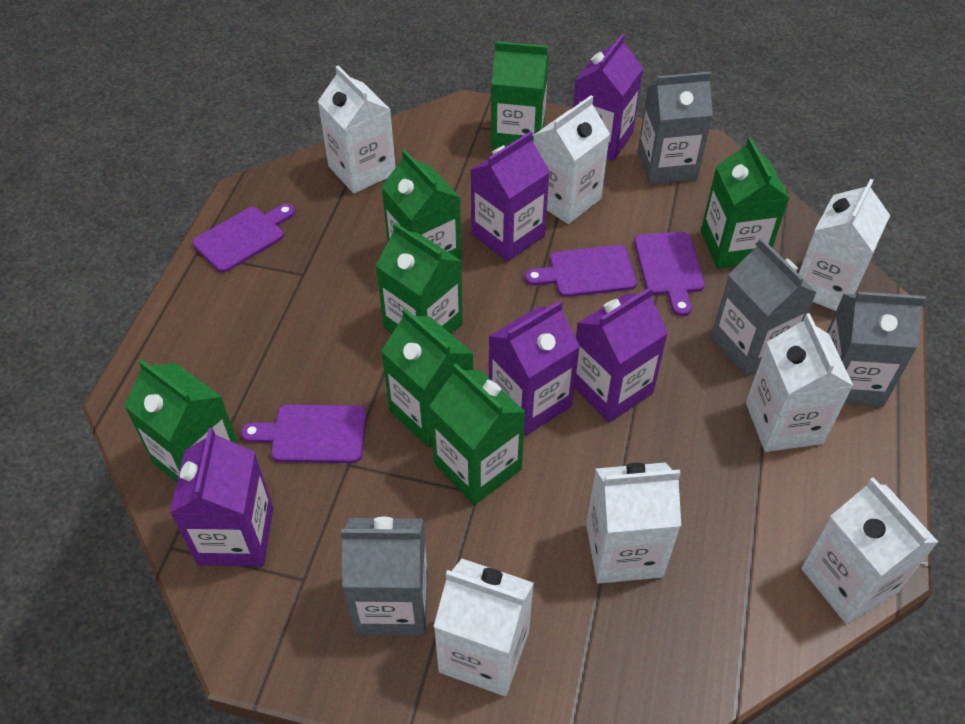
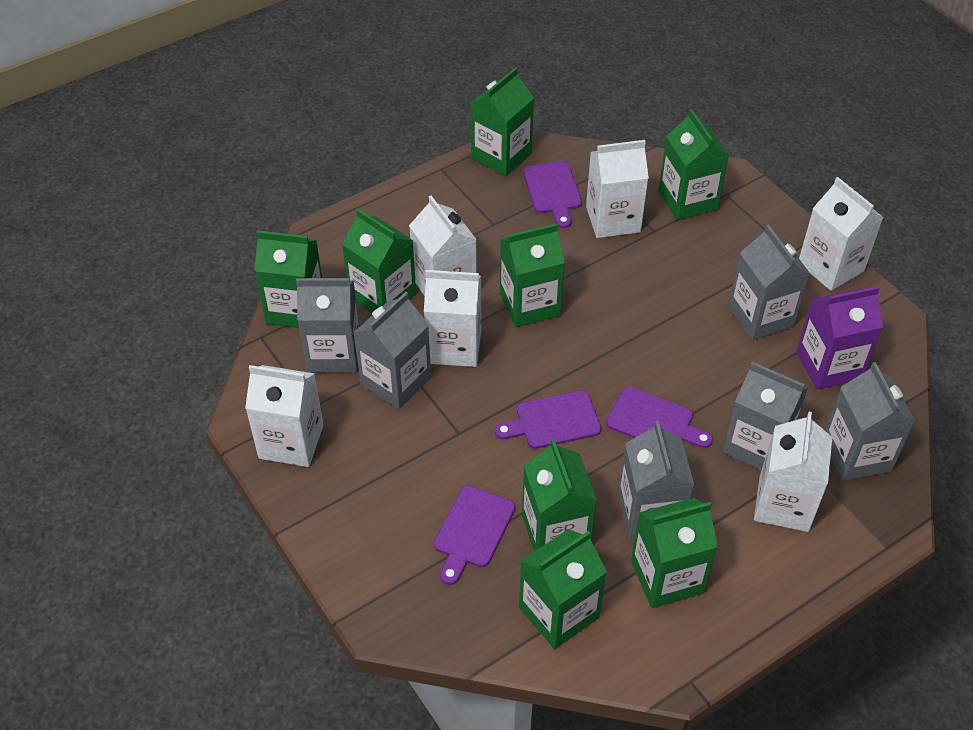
green carton: [124,359,238,482] [375,222,463,334] [381,150,461,260] [381,308,474,447] [429,363,525,505] [491,41,549,149] [701,137,789,268] = 7 -> [254,230,322,328] [342,209,416,313] [470,67,534,176] [500,223,565,327] [519,529,607,649] [522,440,597,551] [631,498,718,608] [659,109,729,220] = 8
grey carton: [341,517,428,636] [638,72,713,185] [711,238,817,376] [827,292,926,407] = 4 -> [296,278,359,372] [353,292,431,409] [618,421,694,540] [722,362,809,470] [728,225,810,340] [825,362,915,481] = 6
purple carton: [170,428,273,566] [471,131,550,262] [488,301,580,436] [573,34,643,161] [574,287,668,422] = 5 -> [796,286,883,390] = 1
white carton: [318,66,396,194] [433,559,534,696] [533,96,610,224] [586,462,681,584] [746,313,853,452] [799,179,890,311] [801,477,938,624] = 7 -> [245,365,324,467] [409,196,477,296] [424,270,481,367] [586,140,649,238] [754,412,832,532] [799,177,883,291] = 6

